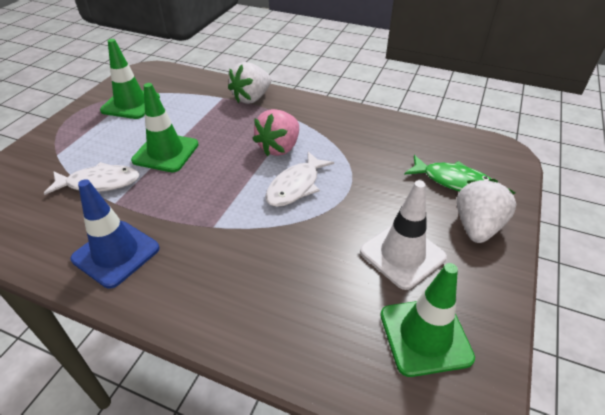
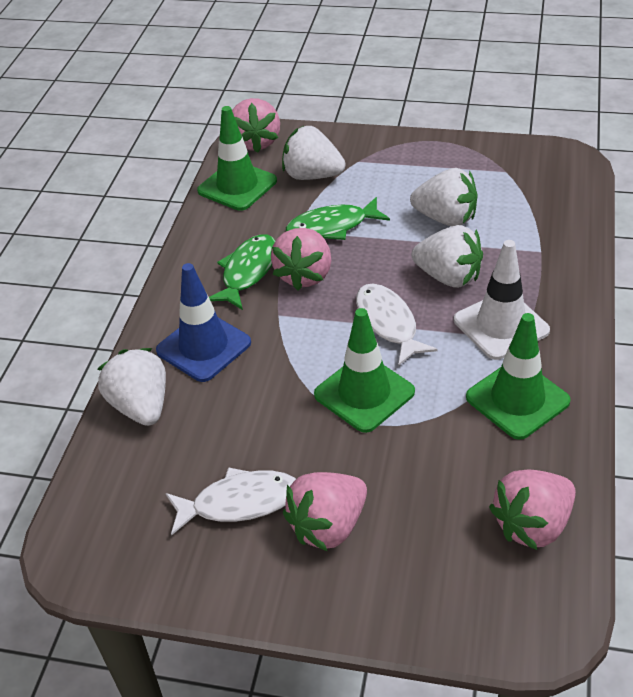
green fish: [404,155,492,191] = 1 -> [209,234,275,310] [286,197,390,240] = 2
pink strawberry: [253,109,299,156] = 1 -> [232,98,280,153] [271,228,331,290] [283,472,367,551] [489,469,576,550] = 4
white strawberry: [228,62,271,104] [457,179,516,243] = 2 -> [97,348,166,426] [282,126,346,180] [410,168,478,226] [411,225,483,288] = 4

